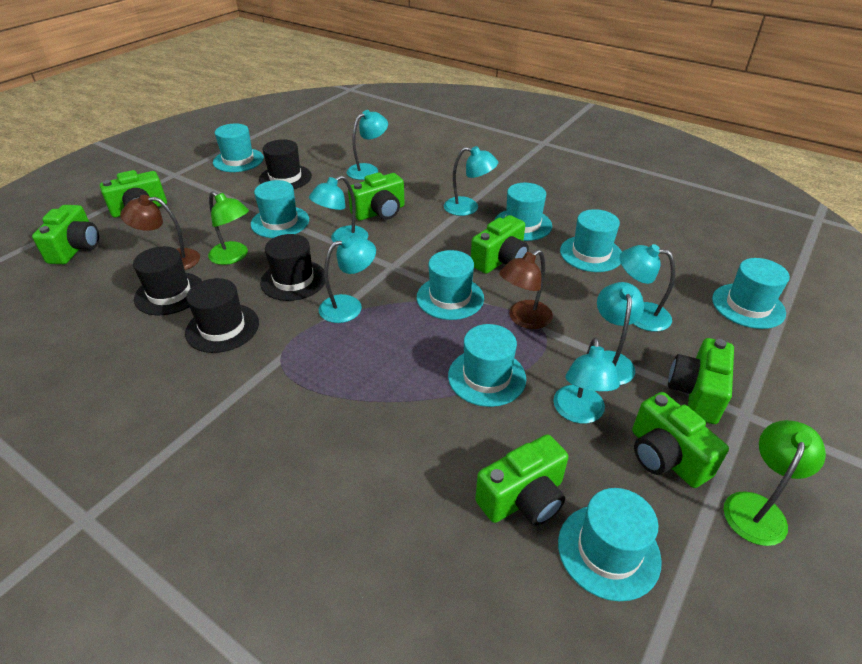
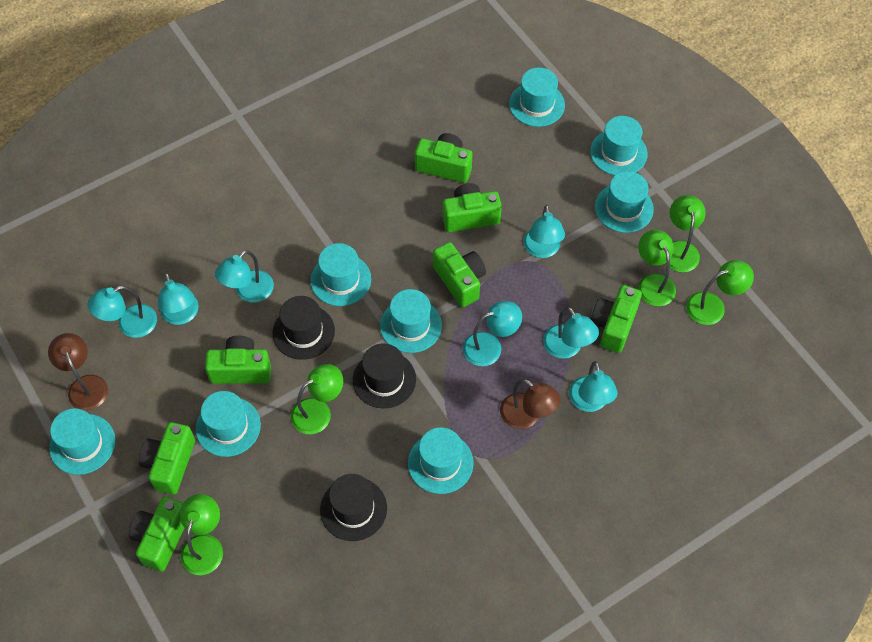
black hat: [133,246,202,315] [185,278,259,353] [259,140,312,189] [260,234,325,301] = 4 -> [273,296,335,360] [320,474,387,541] [353,343,416,409] = 3
green lamp: [208,191,249,265] [724,420,826,546] = 2 -> [180,494,223,575] [291,364,343,434] [638,229,676,306] [665,195,706,272] [686,260,754,325] = 5

